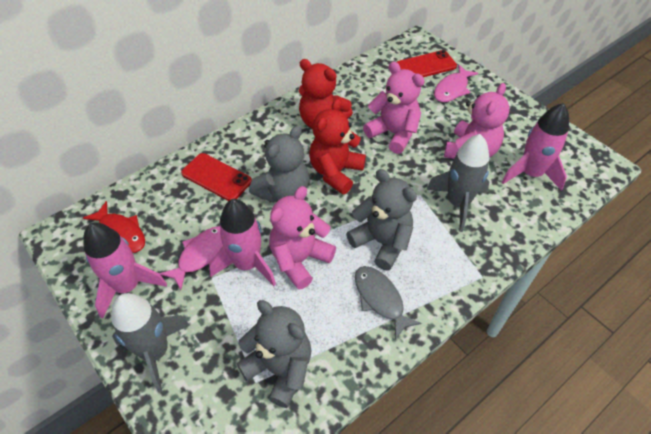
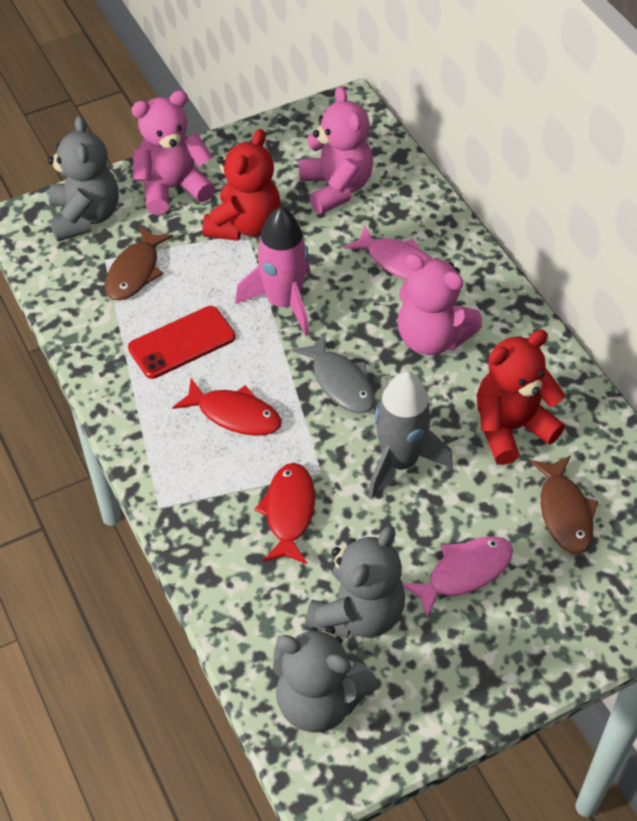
brown fish: none = 0 -> [105,225,173,301] [529,455,598,554] = 2
grey rocket: [111,293,190,392] [426,134,490,232] = 2 -> [368,371,453,500] = 1
pink rocket: [83,222,167,319] [209,199,276,286] [502,103,569,191] = 3 -> [235,206,310,336] = 1
red fish: [83,201,145,253] = 1 -> [173,378,282,436] [255,463,315,564] = 2
red phone: [181,153,252,201] [397,50,457,77] = 2 -> [128,306,235,379] = 1

